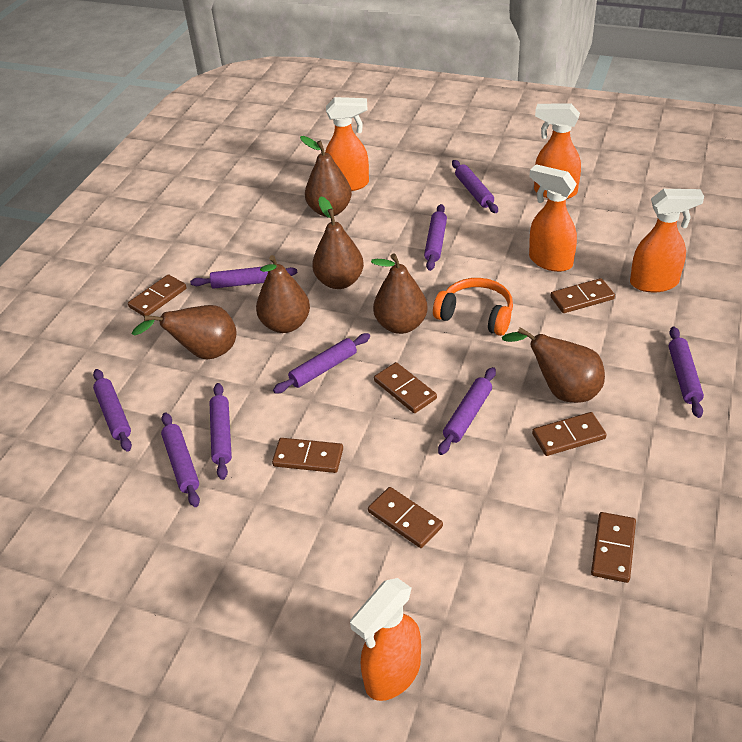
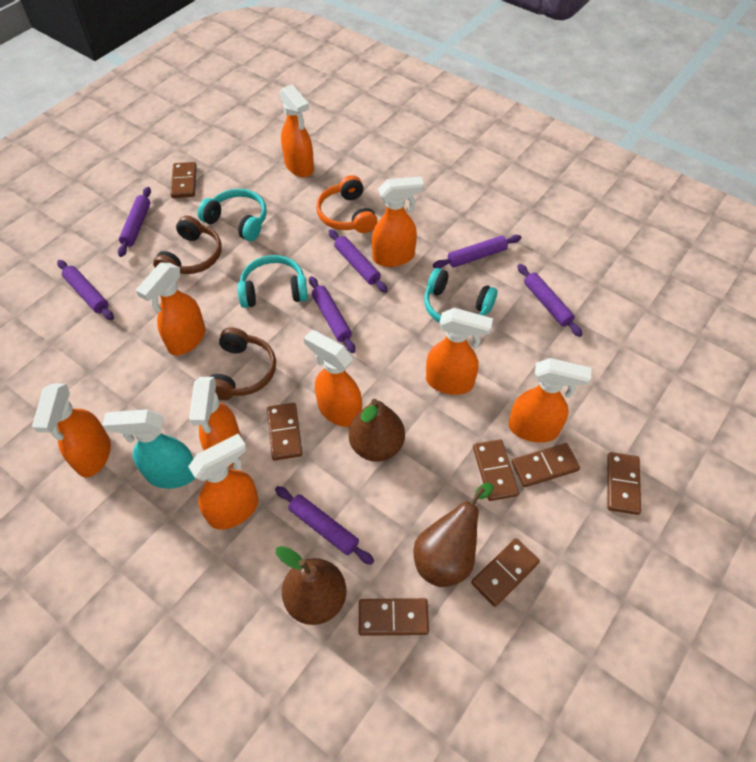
brown headphones: none = 0 -> [153,215,222,274] [209,327,276,400] = 2
brown pear: [132,305,236,360] [256,255,310,333] [300,136,352,217] [312,196,364,289] [371,254,428,334] [502,327,605,403] = 6 -> [276,546,346,625] [349,399,405,462] [413,483,494,587] = 3
orange spray bottle: [325,97,369,191] [350,578,421,701] [529,164,577,272] [534,103,581,199] [630,189,704,292] = 5 -> [32,383,111,477] [136,262,205,355] [188,434,259,529] [189,377,241,469] [280,84,314,177] [303,330,362,427] [372,176,424,267] [426,308,493,395] [508,358,592,443] = 9
purple rolling pin: [93,369,132,452] [161,412,200,507] [190,267,297,289] [209,383,232,480] [273,333,370,394] [424,204,447,271] [438,367,496,455] [452,160,498,213] [669,327,704,418] = 9 -> [57,260,114,320] [118,187,151,257] [275,486,374,565] [309,276,355,353] [328,229,388,293] [433,235,522,268] [517,264,583,337] = 7
turquoise headphones: none = 0 -> [198,189,267,241] [237,255,308,308] [424,268,497,322] = 3
turquoise spray bottle: none = 0 -> [102,409,195,489] = 1

